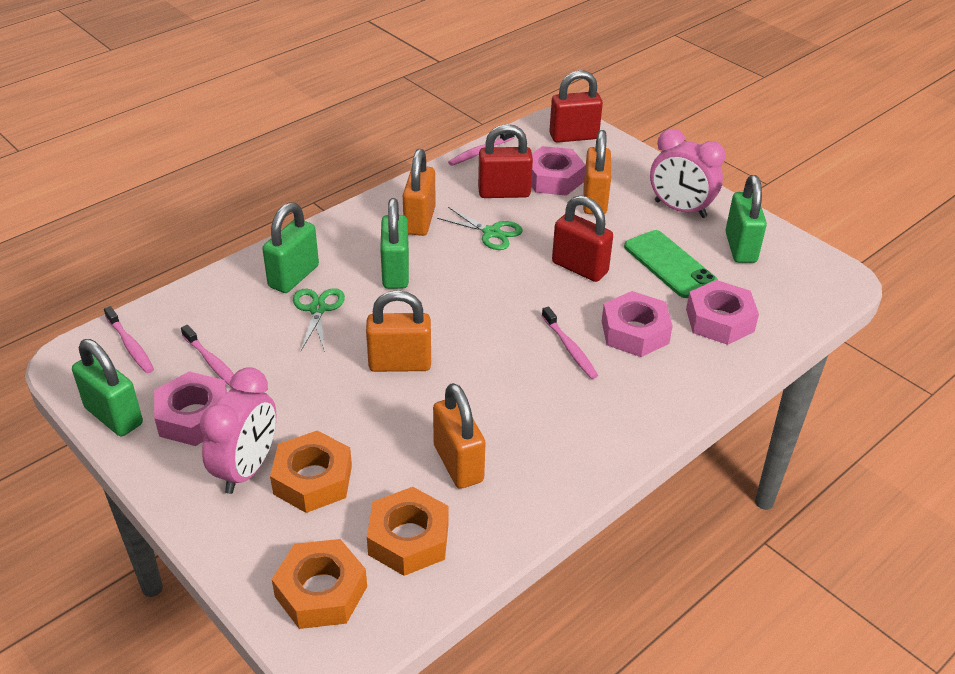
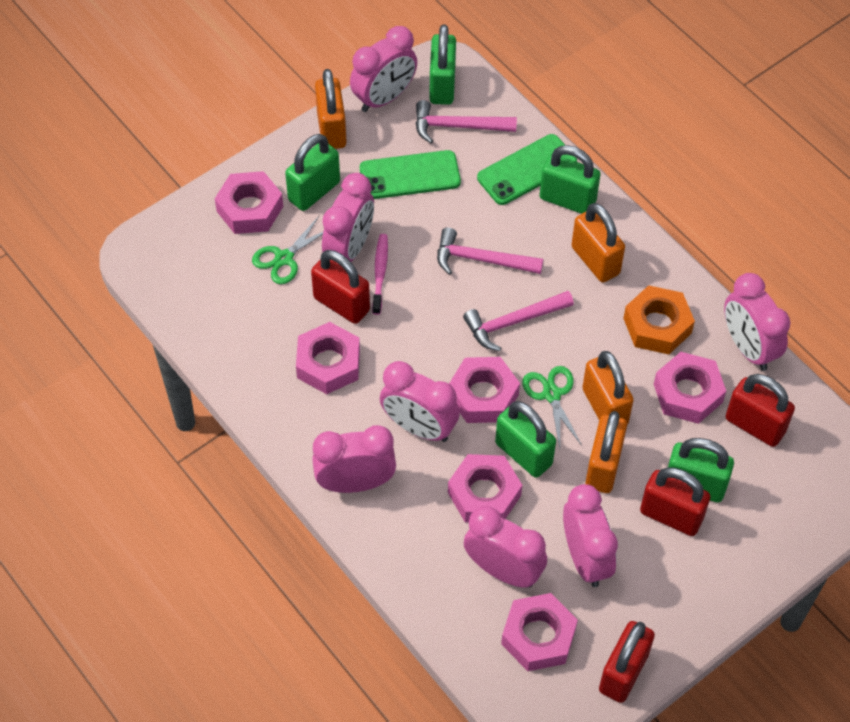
green padlock: [72,339,143,436] [262,202,319,293] [380,198,409,289] [725,175,767,263] = 4 -> [285,134,340,211] [429,24,456,105] [495,401,556,478] [539,145,601,214] [668,438,734,502] = 5
green phone: [624,230,718,298] = 1 -> [360,150,461,199] [477,134,577,205] = 2
orange nut: [270,430,352,513] [272,539,367,629] [367,487,449,576] = 3 -> [623,285,695,354] = 1
pink clock: [200,367,276,494] [650,129,725,218] = 2 -> [312,425,396,493] [322,173,374,262] [350,26,417,112] [380,361,460,442] [464,506,547,588] [563,484,618,587] [724,273,790,371] = 7
pink hammer: none = 0 -> [415,100,517,143] [437,228,543,275] [463,291,574,351] = 3
pink nut: [154,371,227,446] [531,146,586,196] [602,291,673,357] [686,280,759,345] = 4 -> [215,171,283,234] [296,322,360,394] [448,454,522,523] [449,357,520,423] [501,593,578,671] [654,352,726,424] = 6
pink toothbrush: [104,306,154,373] [181,325,234,388] [448,133,515,166] [542,306,598,379] = 4 -> [372,234,388,315] = 1
red padlock: [478,124,533,198] [549,70,603,143] [552,195,613,282] = 3 -> [311,250,370,324] [599,621,655,703] [640,467,710,536] [725,374,795,447] = 4

